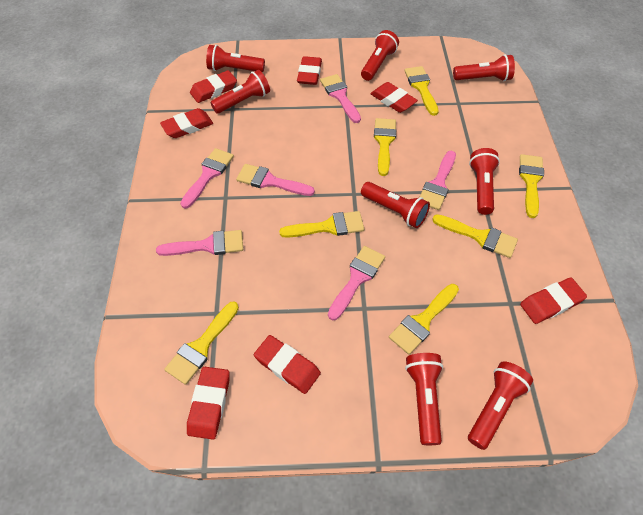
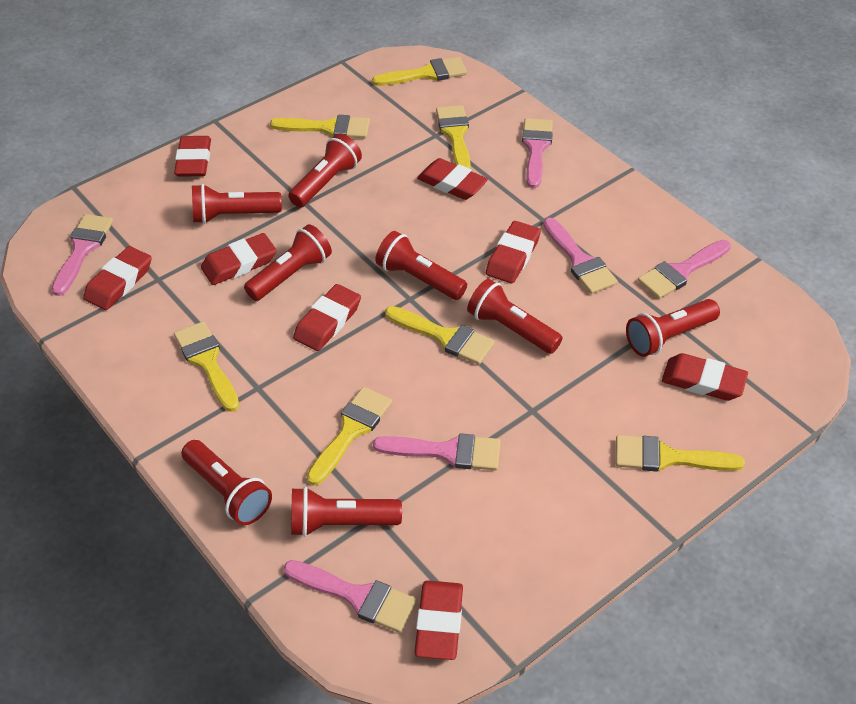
red eraser: [160,108,213,138] [187,367,230,440] [190,70,237,103] [254,335,321,394] [297,56,322,85] [370,82,418,113] [520,277,587,324] = 7 -> [83,246,152,310] [174,136,211,177] [201,233,277,285] [293,284,361,351] [414,580,463,660] [417,158,488,200] [486,221,541,283] [662,353,748,401] = 8

